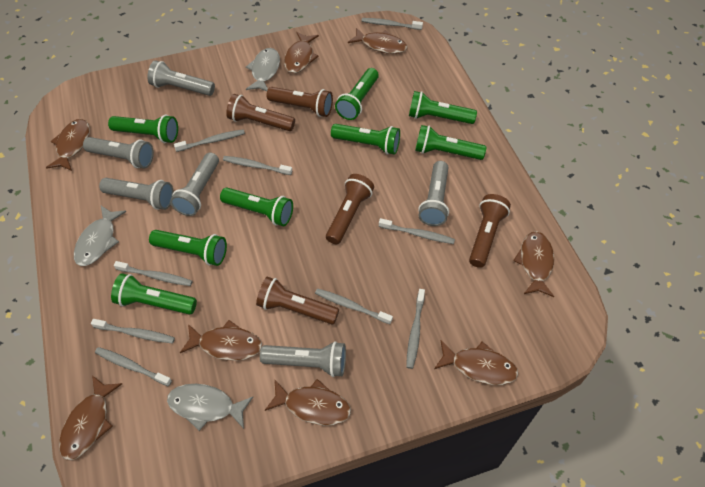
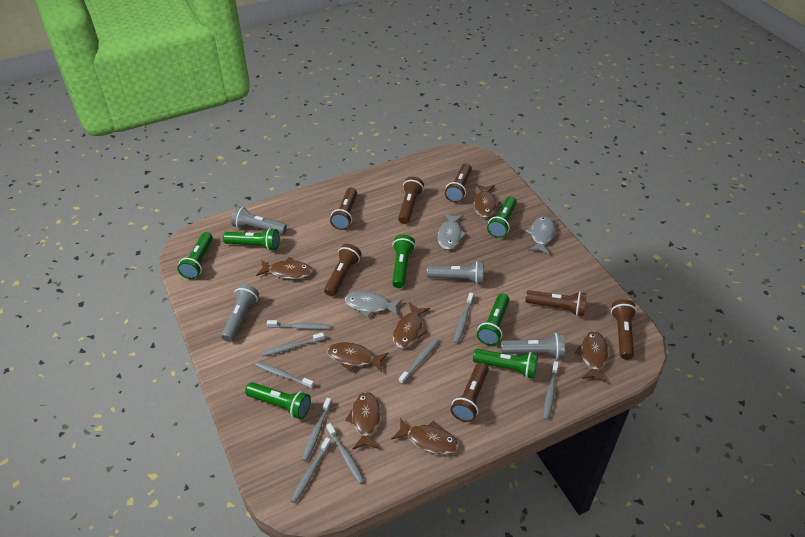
brown fish: [46,119,90,171] [59,375,122,460] [180,320,262,361] [265,379,351,425] [284,32,319,73] [348,28,407,54] [434,341,518,385] [513,231,554,297] = 8 -> [256,257,312,279] [327,342,388,372] [345,392,380,449] [391,418,459,455] [393,302,430,348] [474,184,501,218] [575,331,608,383] = 7
brown flashlight: [226,94,295,131] [256,277,339,324] [266,87,333,117] [326,174,374,244] [469,194,511,268] = 5 -> [324,244,361,297] [330,187,357,230] [398,177,424,224] [445,163,472,203] [451,362,489,422] [526,290,587,316] [611,299,637,360] = 7
green flashlight: [108,115,178,143] [111,273,197,315] [149,230,227,266] [220,188,293,227] [331,124,400,155] [335,68,379,120] [409,91,477,124] [415,125,486,160] = 8 -> [177,232,213,279] [223,228,280,251] [245,382,311,419] [392,235,415,288] [473,349,538,378] [477,293,510,346] [487,196,517,238] = 7
grey flashlight: [83,137,154,169] [99,178,173,210] [148,60,215,96] [170,153,219,216] [260,341,346,377] [418,161,449,226] = 6 -> [221,284,259,342] [231,206,287,235] [427,261,484,285] [501,333,565,359] = 4

